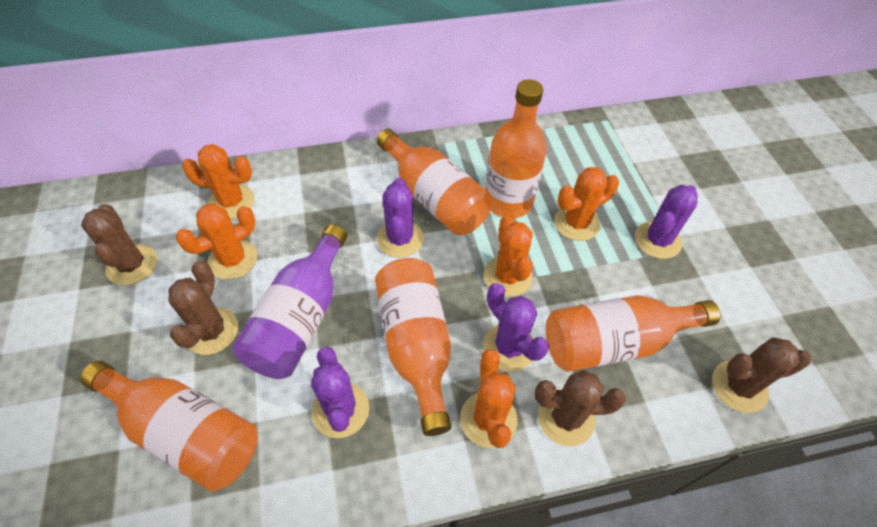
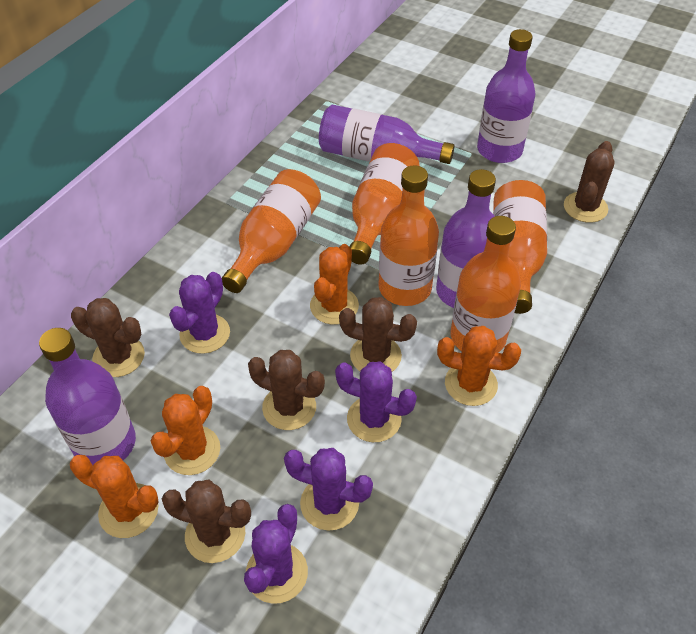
brown cactus: [81,204,157,285] [168,261,238,355] [535,370,626,446] [712,337,811,413] = 4 -> [71,298,145,377] [162,480,251,563] [248,350,325,430] [339,297,417,372] [564,141,614,223] = 5
orange cactus: [175,203,257,280] [182,144,255,219] [460,349,518,448] [484,215,533,297] [554,167,619,241] = 5 -> [70,455,159,538] [151,386,220,475] [310,244,359,325] [437,326,521,406] = 4
purple bottle: [233,224,347,379] = 1 -> [39,328,136,465] [319,105,455,164] [436,169,496,308] [477,29,535,163] = 4

